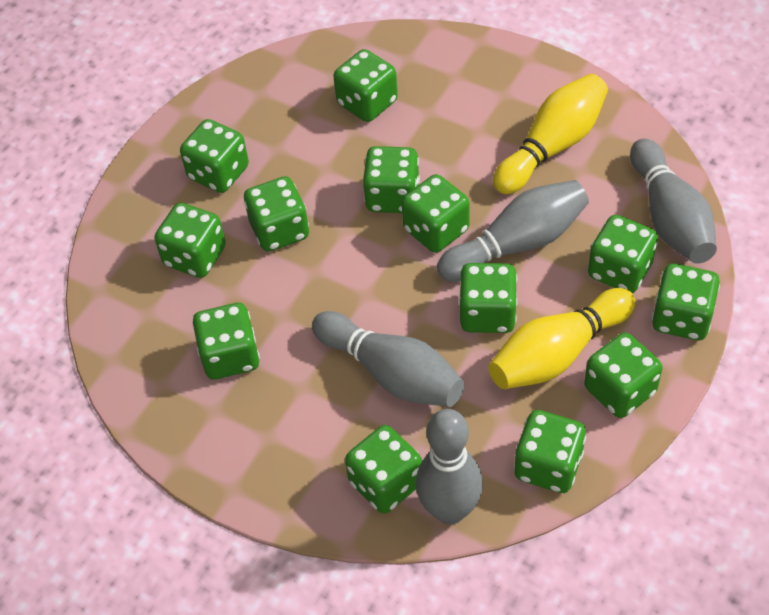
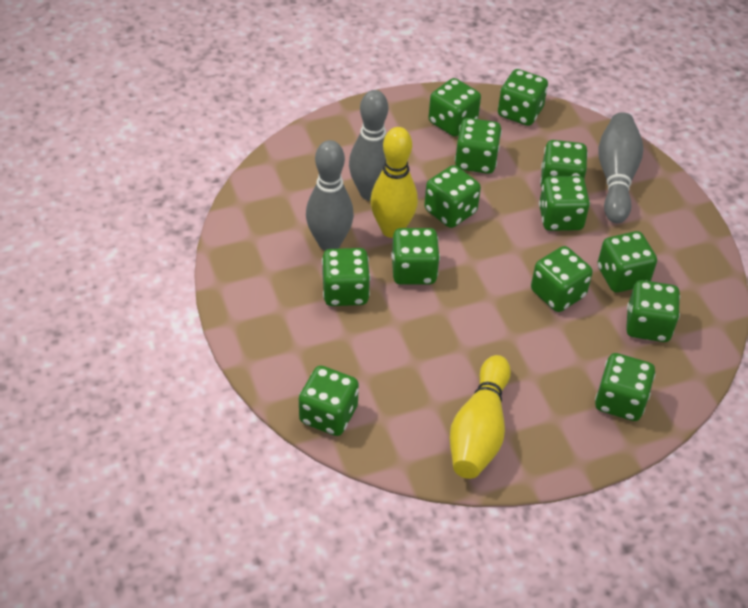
grey bowling pin: [312,311,464,407] [416,409,483,524] [437,180,589,282] [630,138,717,264] = 4 -> [306,140,354,251] [349,90,389,201] [598,112,643,223] = 3

